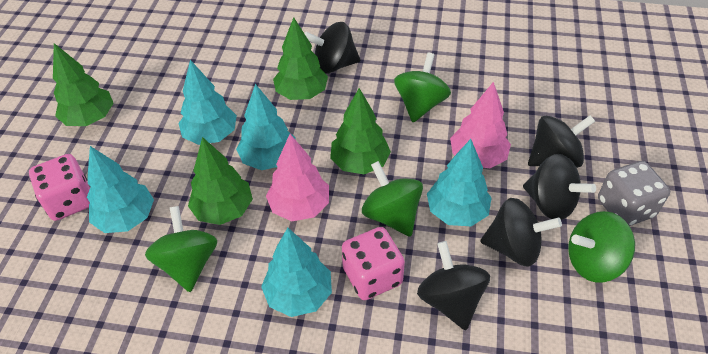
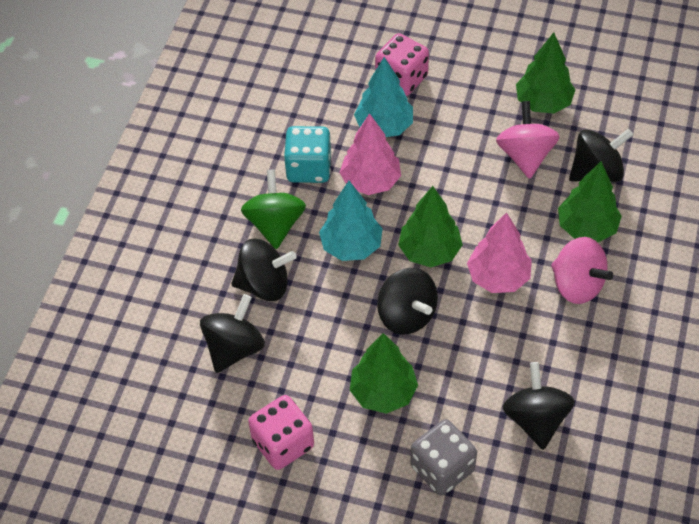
green spinning top: [145,206,217,292] [362,161,423,237] [394,53,451,122] [568,211,635,283] = 4 -> [241,169,306,249] = 1
pink spinning top: none = 0 -> [496,101,560,179] [551,237,613,304] = 2
turquoise dice: none = 0 -> [284,126,332,183] = 1
turquoise tree: [87,146,154,233] [178,60,237,145] [236,84,295,170] [261,228,332,317] [427,139,492,226] = 5 -> [319,181,383,261] [354,57,413,137] = 2

